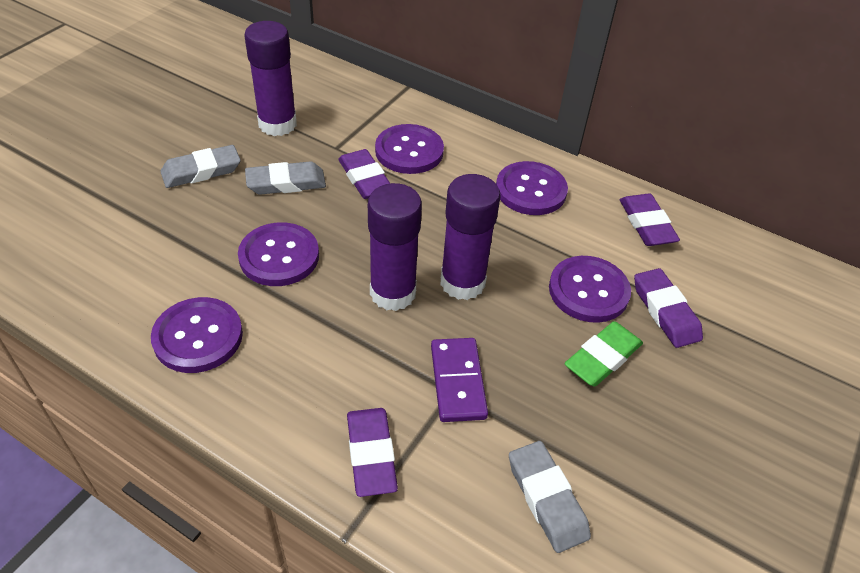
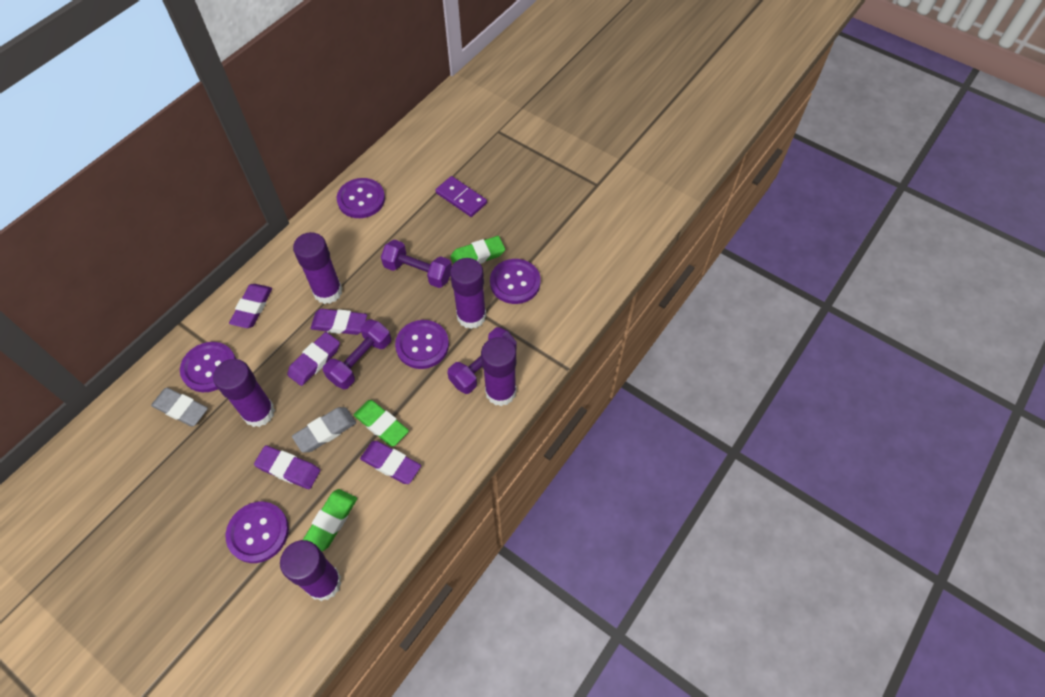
green eraser: [564,321,643,387] = 1 -> [303,489,357,551] [354,400,409,446] [450,236,505,264] = 3
grey eraser: [160,145,241,188] [245,161,326,195] [509,441,591,553] = 3 -> [151,388,208,427] [292,407,356,453] = 2
purple dumbbell: none = 0 -> [323,319,391,389] [381,239,452,288] [447,327,517,394] = 3
purple eraser: [338,149,390,199] [347,408,398,497] [620,194,680,246] [634,268,703,348] = 4 -> [229,284,272,328] [254,446,320,489] [287,332,340,386] [310,309,367,335] [360,441,421,484] = 5
purple glue stick: [244,21,297,136] [368,183,422,311] [440,174,501,300] = 3 -> [213,359,275,427] [280,540,342,601] [293,232,342,304] [450,258,486,329] [481,337,516,406] = 5

